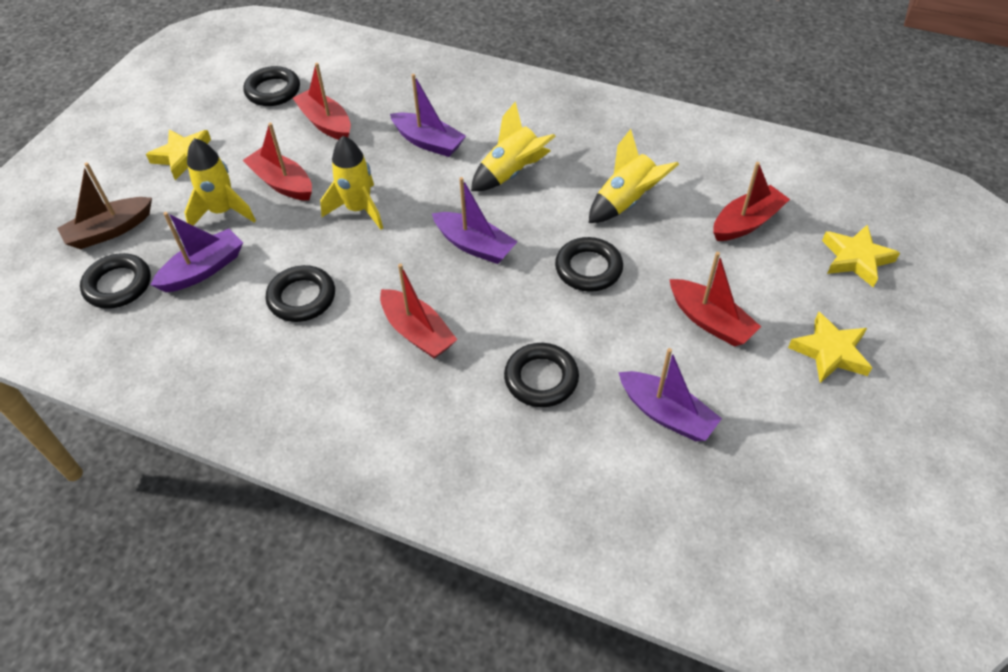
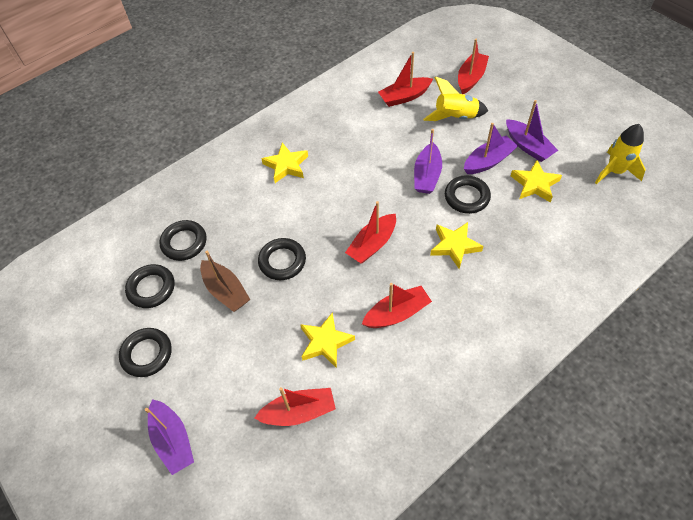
yellow rocket: [184,138,256,226] [320,136,383,230] [471,101,556,191] [589,129,679,223] = 4 -> [423,76,488,121] [595,124,646,184] = 2
yellow star: [146,129,211,180] [788,312,872,383] [822,224,900,288] = 3 -> [261,143,308,183] [300,312,355,368] [430,222,483,269] [511,160,562,203] = 4

